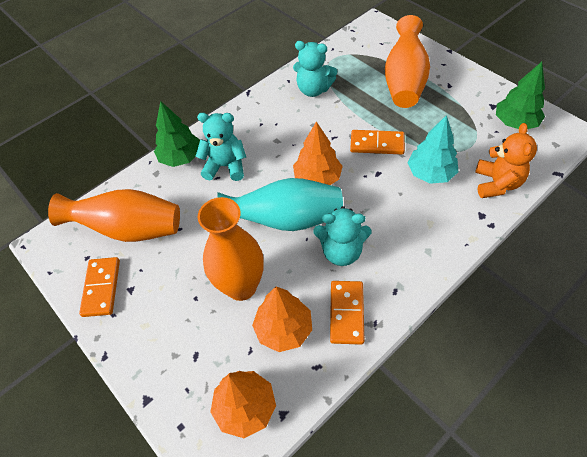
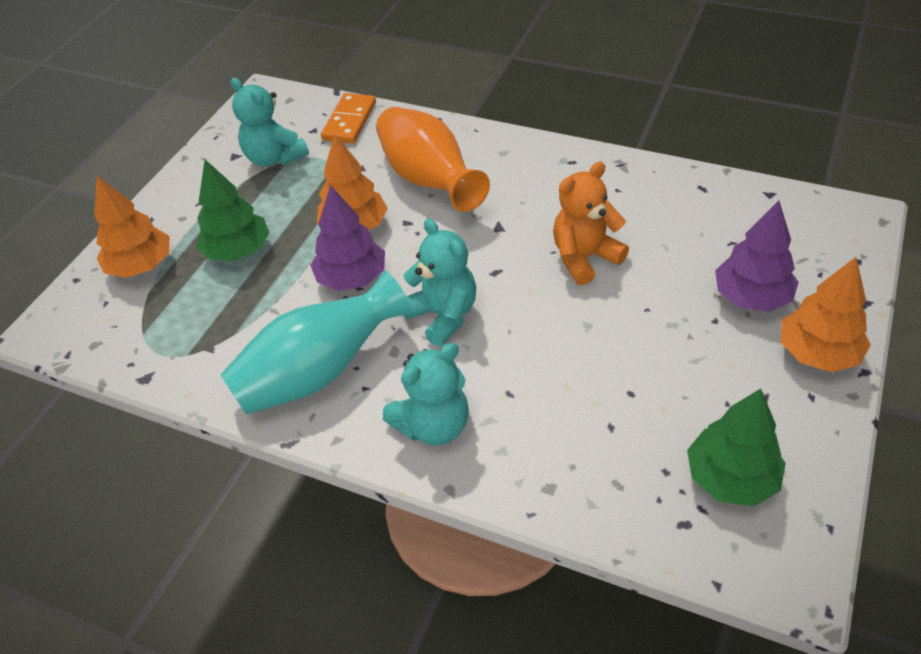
orange domino: [79,257,120,317] [330,281,365,345] [350,130,405,154] = 3 -> [321,93,376,144] = 1
orange vase: [48,189,180,242] [198,197,264,301] [385,15,430,108] = 3 -> [376,107,490,212] = 1
purple tree: none = 0 -> [310,185,385,291] [715,200,799,312] = 2
turquoise tree: [408,115,458,184] = 1 -> none = 0

